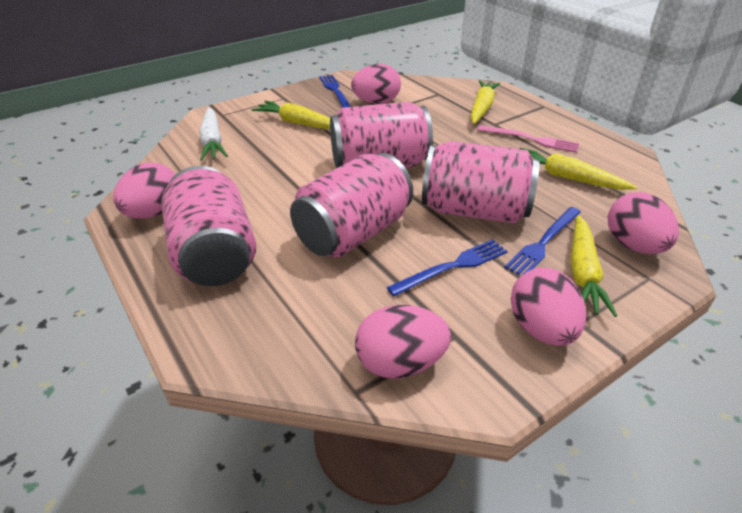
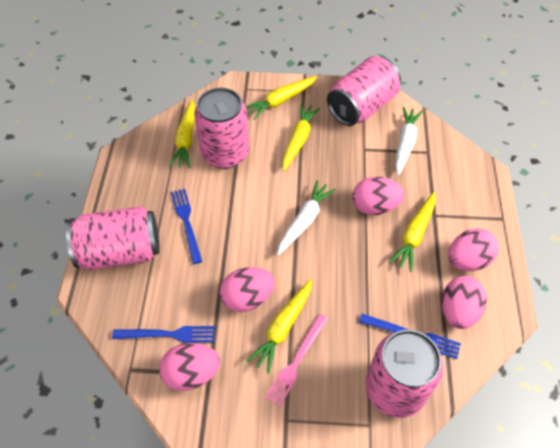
white carrot: [200,107,228,161] = 1 -> [277,180,336,256] [395,107,423,176] = 2
yellow carrot: [252,100,330,129] [470,80,501,124] [520,148,637,190] [570,215,617,317] = 4 -> [169,100,195,168] [246,76,317,120] [246,279,312,374] [282,103,320,171] [389,192,436,272] = 5

